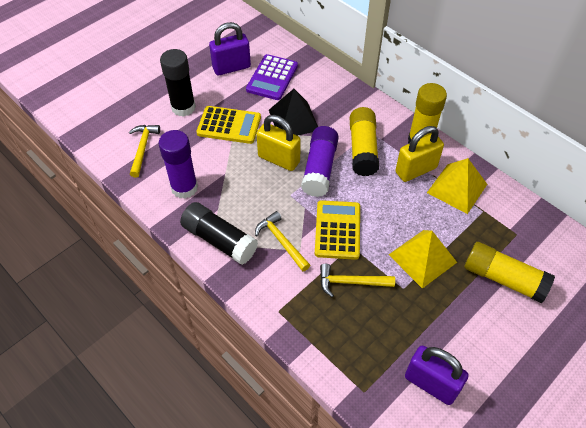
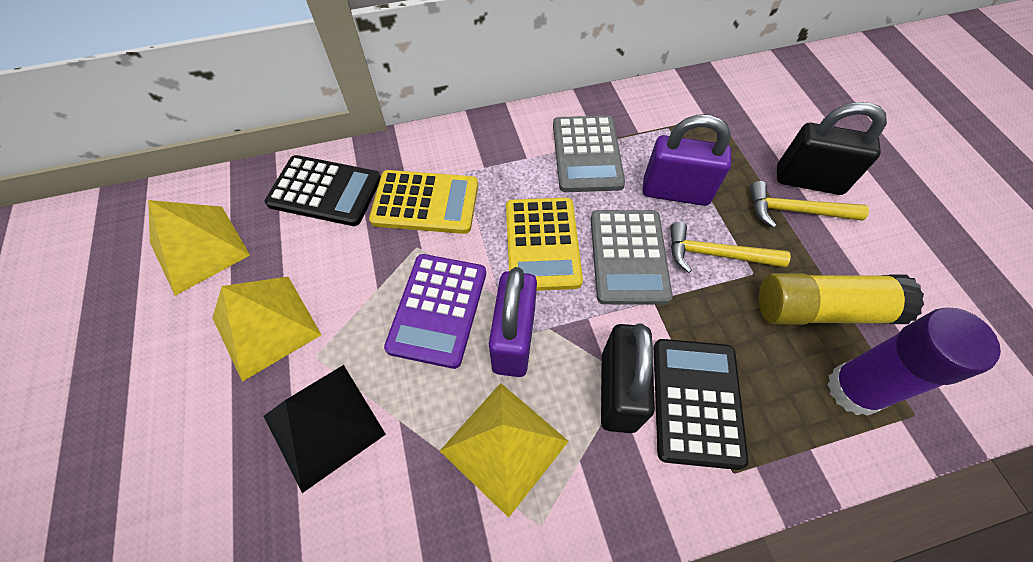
black calculator: none = 0 -> [265,155,381,226] [654,339,748,470] = 2
black glue stick: [160,49,196,117] [180,202,258,265] = 2 -> none = 0
black padlock: none = 0 -> [601,323,655,433] [777,102,887,195] = 2
grey calculator: none = 0 -> [553,115,625,192] [591,210,673,305] = 2
purple glue stick: [158,130,198,199] [301,126,339,197] = 2 -> [827,308,1001,416] = 1
yellow glue stick: [350,107,379,176] [408,83,447,144] [464,242,555,303] = 3 -> [759,273,924,325] = 1
yellow hammer: [129,125,160,178] [255,211,310,272] [320,264,395,297] = 3 -> [670,222,791,273] [750,181,869,228] = 2
yellow padlock: [256,115,301,171] [395,126,444,182] = 2 -> none = 0
yellow pyramid: [389,230,457,289] [427,158,487,214] = 2 -> [148,200,250,296] [212,277,321,382] [440,383,569,518] = 3

